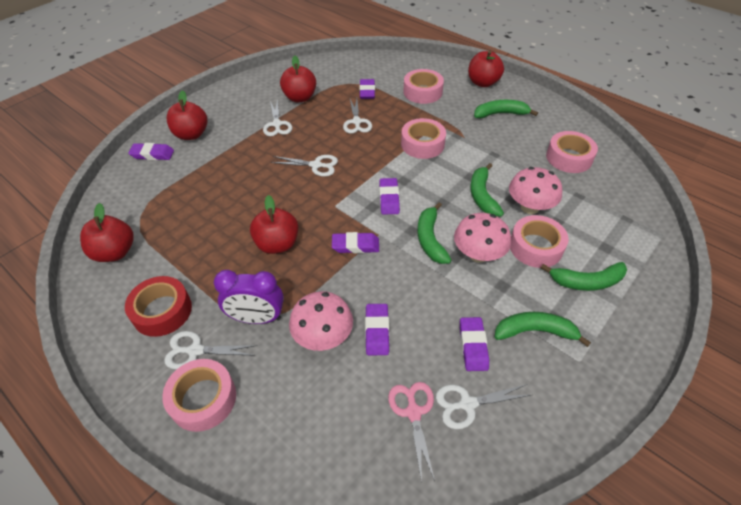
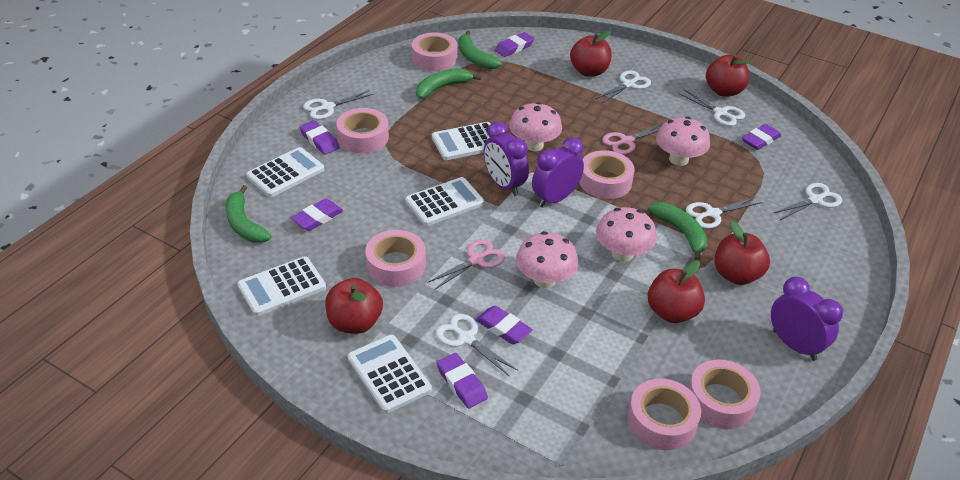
green banana: [417,202,452,264] [471,163,504,216] [474,100,538,119] [495,312,591,347] [541,262,627,291] = 5 -> [226,185,271,243] [416,68,481,99] [459,30,502,69] [648,202,707,260] = 4
pink mushroom: [289,291,353,351] [454,213,511,263] [509,167,563,214] = 3 -> [509,102,562,151] [516,231,578,288] [596,207,657,262] [656,117,710,166] = 4
pink scissors: [388,382,435,483] = 1 -> [427,239,505,290] [602,123,663,155] = 2
pink tape: [162,359,236,432] [401,118,446,159] [403,69,444,104] [510,215,569,268] [546,131,598,173] = 5 -> [336,108,389,153] [365,230,426,287] [412,32,457,71] [579,150,635,199] [628,379,701,450] [688,360,761,429] = 6
purple clock: [214,270,284,324] = 1 -> [484,121,529,196] [532,137,584,208] [771,277,843,361] = 3
red tape: [125,276,192,337] = 1 -> none = 0
white calculator: none = 0 -> [237,256,326,316] [246,147,324,197] [347,335,432,413] [405,177,484,226] [432,122,494,160] = 5
white scissors: [164,331,257,369] [263,99,292,136] [271,155,338,177] [343,99,372,134] [436,384,531,429] = 5 -> [303,90,374,120] [436,314,518,377] [595,70,651,103] [679,90,745,126] [686,197,762,229] [774,183,842,220] = 6

